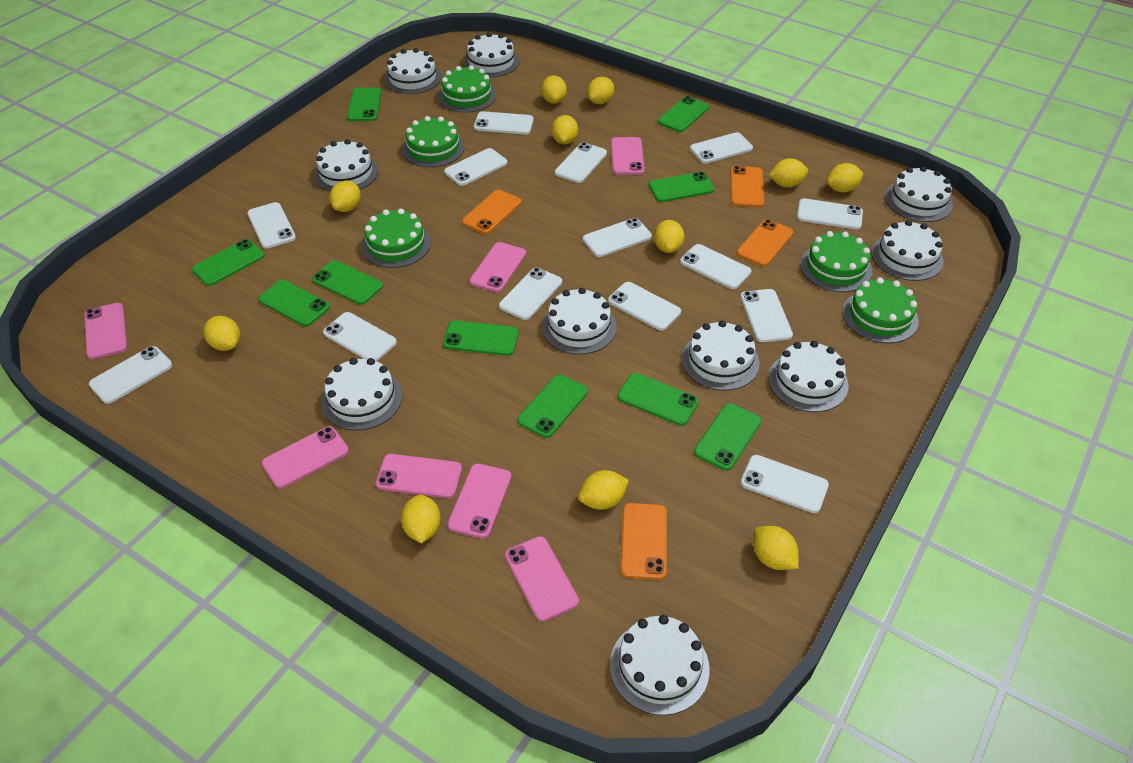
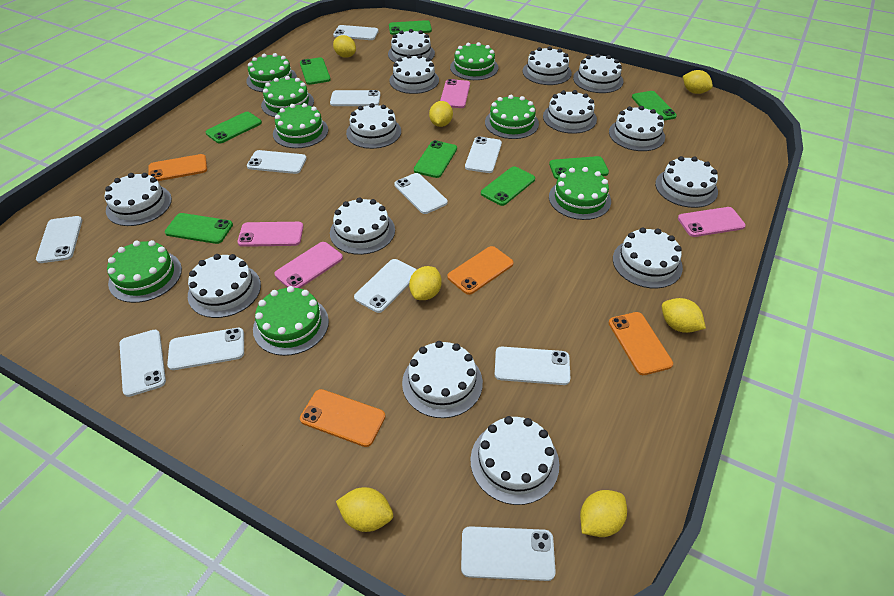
green cake: [361,208,431,268] [402,116,465,167] [438,65,496,113] [800,231,872,292] [842,277,919,343] = 5 -> [107,240,182,303] [246,53,297,92] [253,286,329,356] [261,76,314,117] [273,103,328,148] [450,42,498,80] [485,95,539,139] [549,167,611,220] = 8
green phone: [192,239,265,286] [258,280,330,326] [312,260,383,305] [347,87,382,121] [443,320,519,356] [517,374,588,438] [617,373,699,426] [649,172,715,202] [658,96,709,132] [694,403,762,471] = 10 -> [165,213,233,244] [206,112,262,144] [300,57,331,85] [389,20,432,35] [414,140,457,178] [481,166,535,206] [549,156,609,179] [632,91,677,121] = 8
pink phone: [84,303,127,359] [262,426,349,489] [375,454,462,498] [447,464,512,539] [470,242,526,292] [505,536,579,622] [611,137,644,175] = 7 -> [237,222,304,247] [274,242,343,288] [440,79,470,108] [678,207,746,237] = 4
white cake: [314,139,379,192] [321,358,402,431] [384,48,441,94] [463,33,519,77] [542,288,617,355] [610,615,710,716] [681,320,760,391] [768,341,848,412] [871,220,944,281] [885,166,953,222] = 10 -> [105,173,172,226] [188,254,261,318] [330,197,395,255] [346,103,401,149] [388,29,435,63] [389,54,439,94] [402,341,483,418] [470,416,559,505] [523,46,572,85] [543,90,597,134] [573,54,623,93] [609,106,665,151] [613,227,683,288] [655,156,718,208] = 14
white phone: [89,346,172,404] [247,202,296,249] [323,312,397,361] [444,148,507,186] [474,111,534,134] [499,268,562,320] [555,142,607,183] [583,218,652,257] [608,282,681,331] [680,244,751,289] [690,132,753,164] [740,289,793,342] [741,455,829,513] [797,198,863,230] = 14 -> [36,216,82,263] [119,330,166,397] [167,328,244,370] [247,150,307,174] [330,90,380,106] [333,25,379,40] [354,259,417,313] [394,173,448,214] [461,526,556,581] [465,136,502,173] [495,347,570,385] = 11
yellow lemon: [204,316,240,351] [330,181,361,212] [401,494,441,543] [541,75,567,104] [551,115,578,144] [578,470,629,510] [587,77,614,104] [654,220,684,253] [753,526,799,570] [769,158,808,187] [827,163,864,192] = 11 -> [333,35,356,58] [336,487,393,532] [409,266,442,300] [429,101,453,127] [580,490,627,537] [662,298,706,333] [683,70,713,94] = 7

